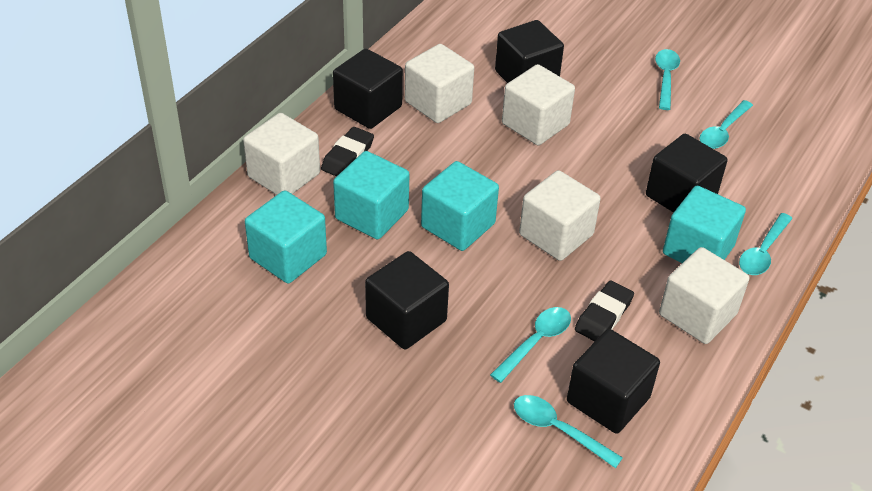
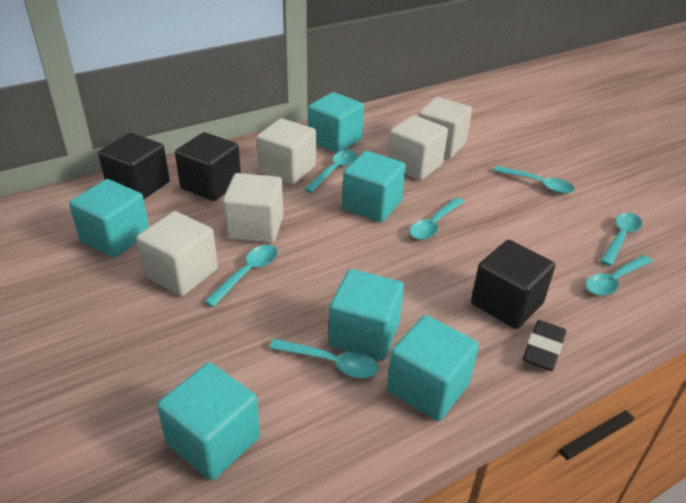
black cube: [333,49,403,129] [365,251,449,349] [495,20,564,83] [567,329,660,434] [646,134,727,213] = 5 -> [98,133,170,199] [175,132,241,201] [471,240,555,329] = 3
black eraser: [321,127,374,177] [575,280,634,341] = 2 -> [523,320,567,371] = 1
turquoise cube: [245,190,327,284] [333,151,409,240] [421,161,499,251] [663,186,746,263] = 4 -> [69,179,149,258] [157,363,260,481] [308,92,364,153] [329,269,404,361] [342,151,406,222] [387,315,479,421] = 6
turquoise spoon: [490,307,571,383] [514,395,623,468] [655,49,680,110] [699,100,753,149] [739,213,793,275] = 5 -> [204,245,278,307] [269,339,379,378] [304,150,357,193] [410,198,464,240] [493,166,575,194] [586,255,653,296] [600,213,642,266] = 7

